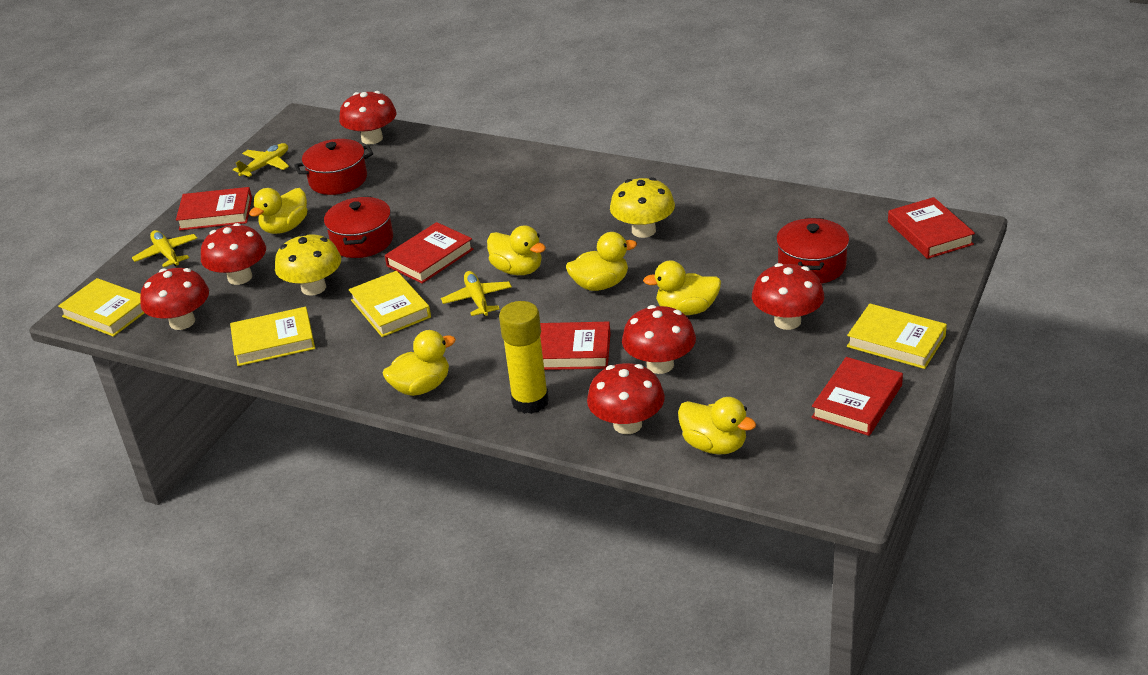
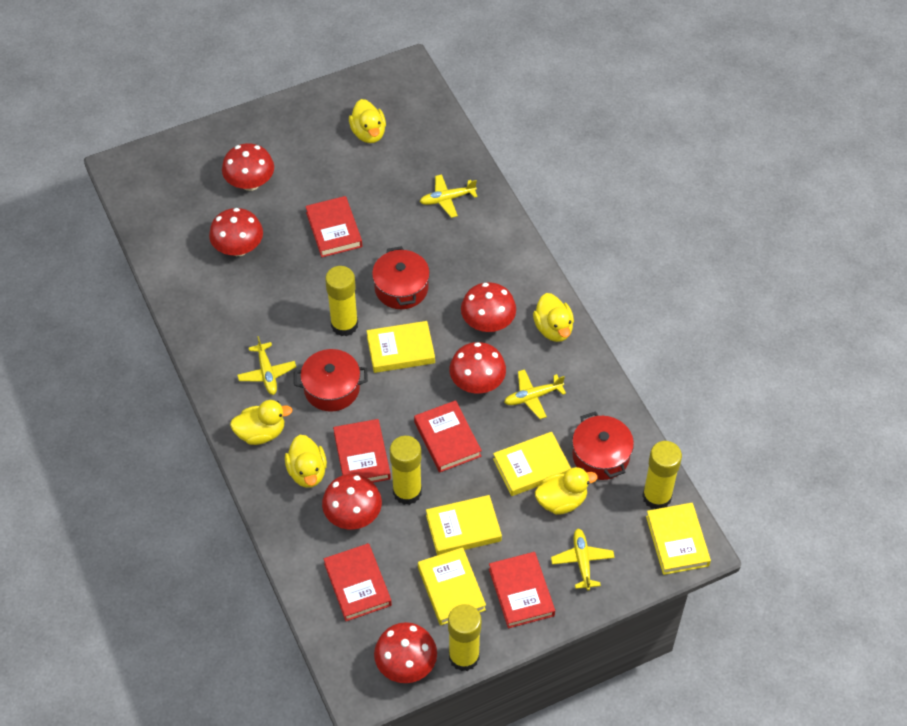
yellow book: [58,278,144,337] [230,307,315,366] [349,271,431,337] [847,304,947,369] = 4 -> [367,321,435,373] [418,547,486,625] [426,495,502,555] [493,432,571,496] [646,503,711,575] = 5
yellow duck: [249,188,307,234] [383,330,456,396] [487,225,546,275] [566,232,637,291] [643,261,721,315] [678,397,756,455] = 6 -> [230,400,293,445] [285,435,327,488] [349,99,386,143] [533,293,574,342] [535,467,598,515] = 5
yellow glue stick: [499,301,549,414] = 1 -> [325,266,358,336] [390,436,422,505] [448,604,481,671] [642,441,682,509] = 4
yellow mushroom: [275,233,341,296] [610,177,675,238] = 2 -> none = 0
yellow plane: [132,230,197,267] [233,143,289,177] [441,271,512,316] = 3 -> [237,336,296,395] [420,174,478,218] [504,369,566,419] [551,529,615,590] = 4

